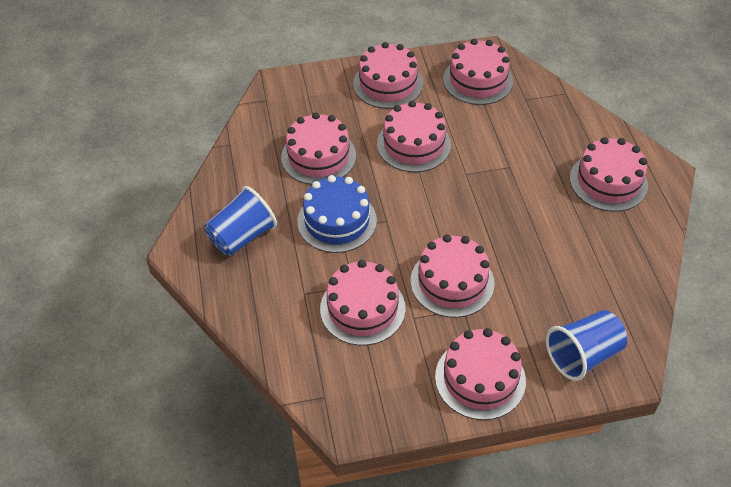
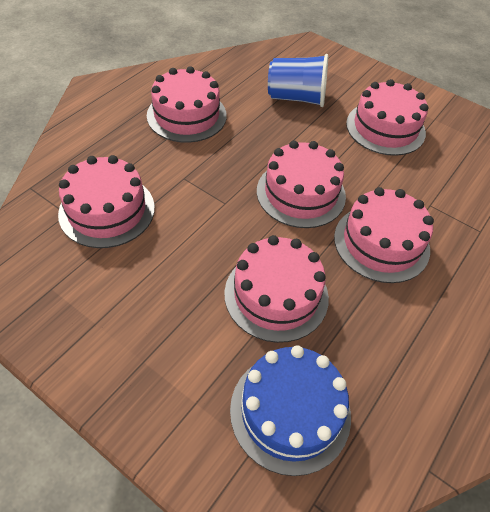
blue cup: [205,186,277,256] [546,310,627,381] = 2 -> [268,54,328,107] = 1
pink cake: [281,112,356,185] [320,260,406,345] [353,42,423,109] [377,101,451,172] [411,234,494,318] [435,328,526,420] [443,39,513,105] [570,137,648,212] = 8 -> [58,155,155,248] [147,66,227,143] [224,235,329,343] [257,141,346,228] [334,187,434,283] [346,79,428,156] = 6

